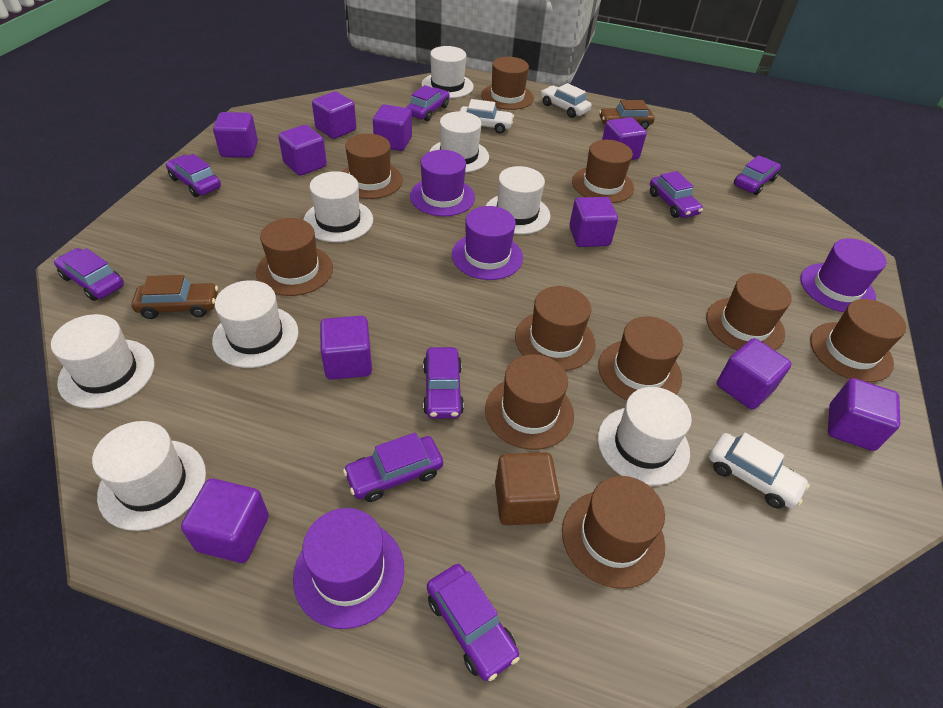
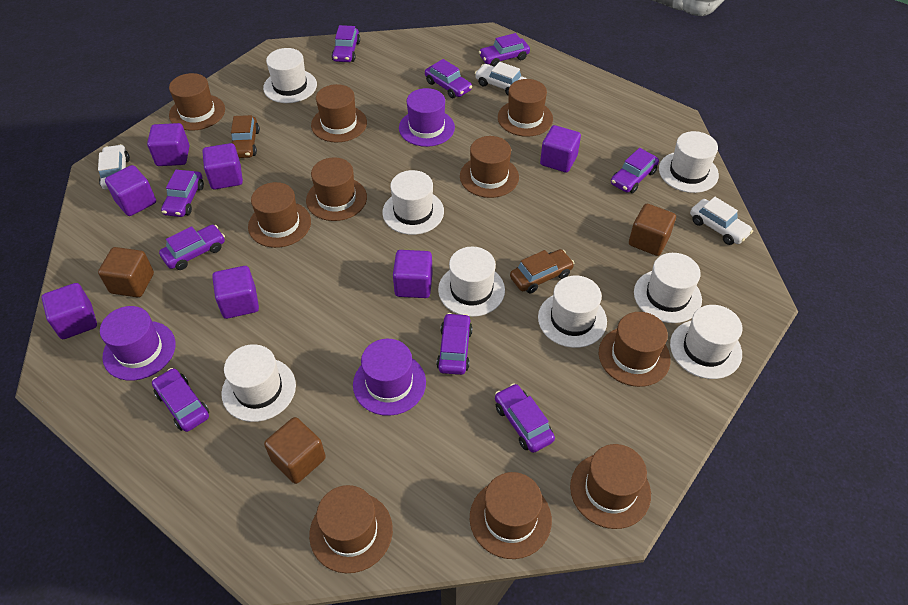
brown cube: [495,452,560,525] = 1 -> [98,247,154,297] [264,417,326,484] [629,204,676,256] = 3
purple car: [54,248,124,301] [166,154,221,197] [343,432,443,502] [406,85,450,121] [423,347,464,418] [427,564,520,681] [650,171,703,218] [734,155,781,195] = 8 -> [152,368,209,432] [159,225,225,270] [161,170,204,217] [332,25,360,62] [425,59,472,98] [437,313,472,375] [479,33,530,67] [495,383,555,453] [611,148,659,193] = 9
purple cube: [181,478,269,563] [213,112,258,158] [278,125,327,176] [312,91,356,139] [320,316,372,380] [373,104,412,151] [569,197,618,247] [602,117,647,160] [717,338,792,410] [828,378,900,451] = 10 -> [42,283,97,339] [105,165,156,216] [147,123,189,166] [203,143,243,189] [212,266,259,319] [393,250,433,298] [540,125,581,173] = 7
purple hat: [293,508,404,629] [410,150,475,217] [452,206,523,280] [800,238,886,312] = 4 -> [100,306,176,381] [353,339,426,416] [399,88,455,147] = 3

